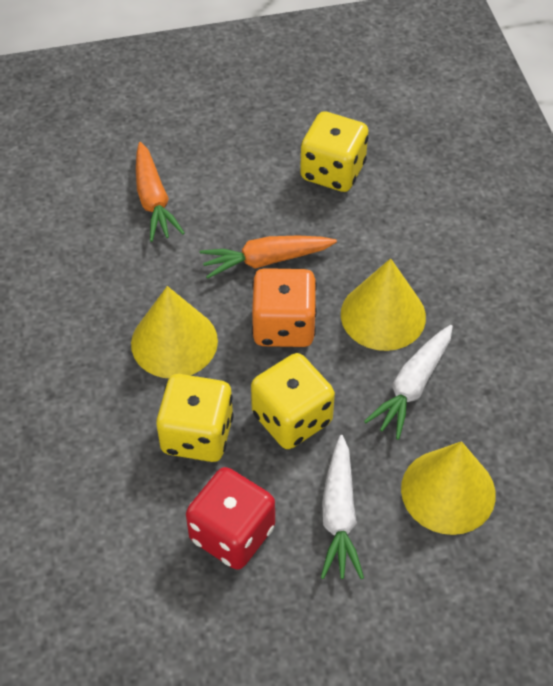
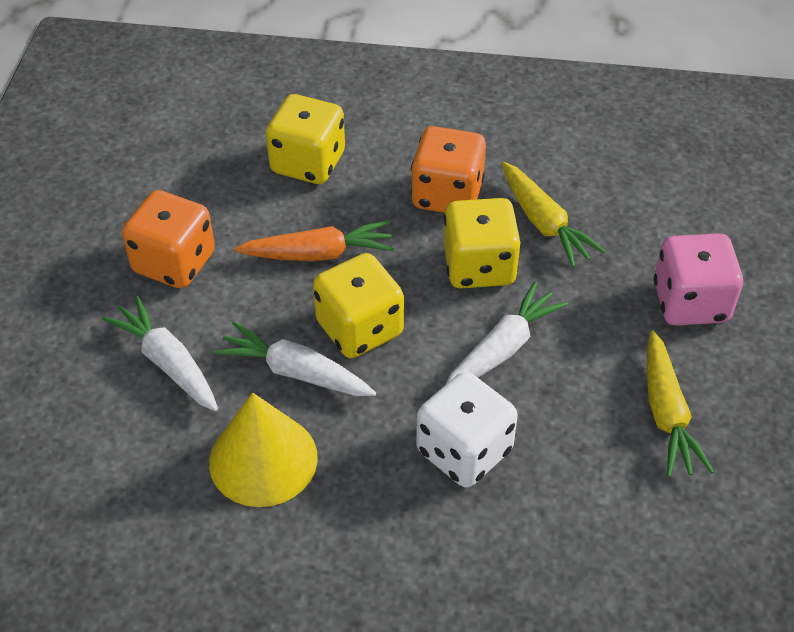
orange carrot: [136,142,185,242] [200,236,337,279] = 2 -> [234,220,394,261] = 1
orange dice: [252,268,317,347] = 1 -> [122,190,215,289] [411,126,486,213] = 2
pink dice: none = 0 -> [654,233,743,326] = 1
red dice: [186,467,275,570] = 1 -> none = 0
white carrot: [321,435,364,579] [364,325,453,440] = 2 -> [102,296,218,411] [213,322,376,396] [445,282,568,385] = 3
white dice: none = 0 -> [416,372,518,488] = 1
yellow carrot: none = 0 -> [502,162,606,268] [647,330,714,477] = 2
yellow cone: [131,286,218,378] [341,258,426,351] [401,441,496,535] = 3 -> [209,393,318,507] = 1

